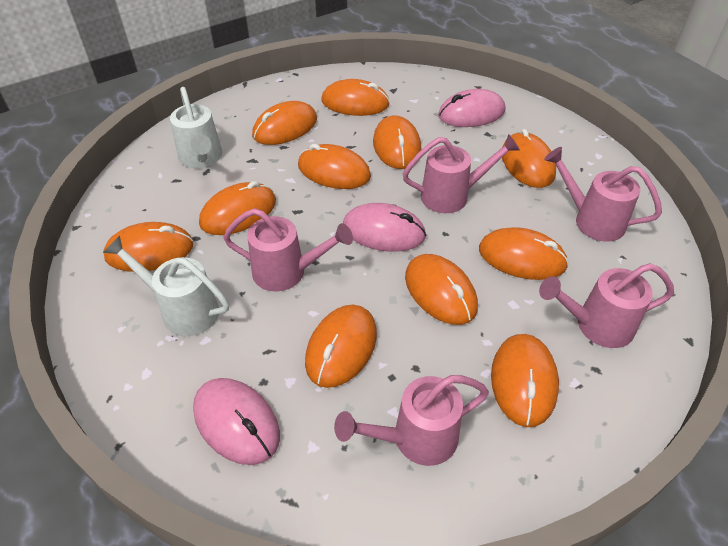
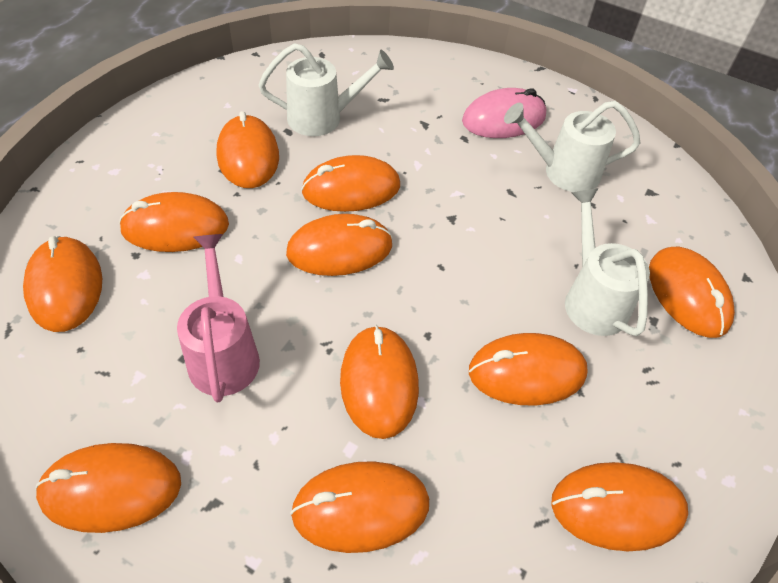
pink mouse: [193,378,280,465] [343,203,426,252] [438,89,505,127] = 3 -> [462,88,546,138] = 1
pink watering can: [223,208,353,291] [334,375,489,466] [403,134,520,213] [539,263,674,348] [544,147,662,242] = 5 -> [177,234,260,403] = 1
white watering can: [103,235,229,336] [170,87,222,168] = 2 -> [259,43,394,136] [504,101,640,192] [565,188,650,336] = 3

